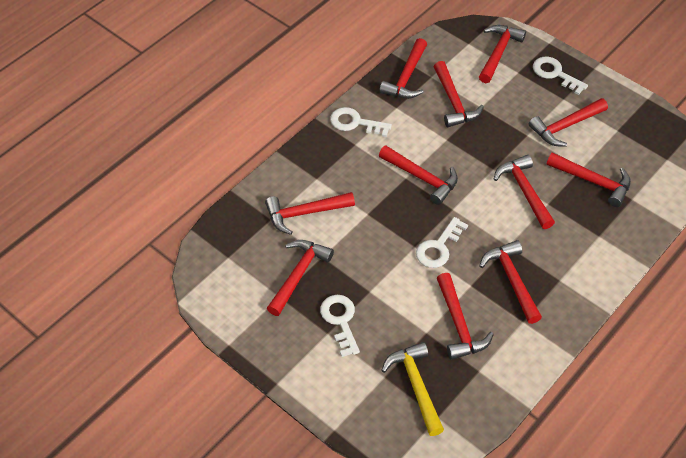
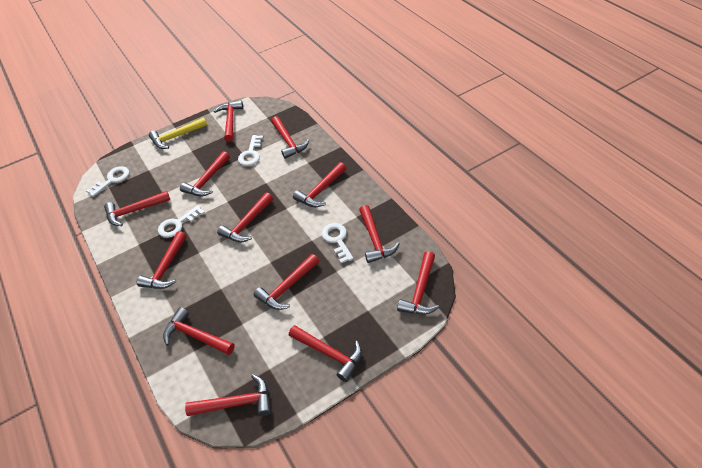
red hammer: [265,192,355,235] [267,240,334,316] [379,38,427,99] [379,145,458,205] [434,61,484,127] [437,273,494,360] [479,25,526,83] [479,240,542,324] [494,155,555,229] [528,98,608,147] [547,152,631,207] = 11 -> [104,191,170,226] [137,231,187,289] [163,307,235,355] [180,151,230,196] [185,374,271,416] [214,100,243,142] [217,193,273,242] [254,254,319,310] [271,116,309,159] [289,325,362,382] [293,162,346,207] [359,205,400,263] [397,251,439,315] = 13

